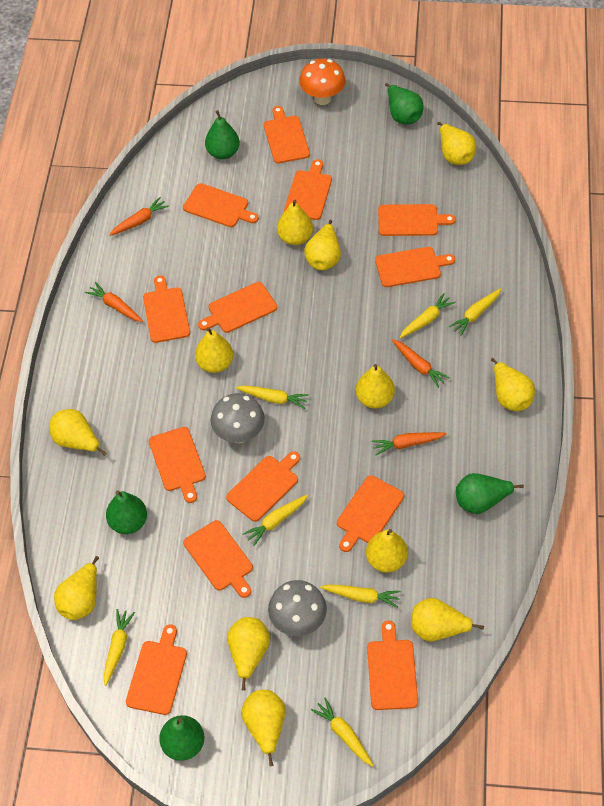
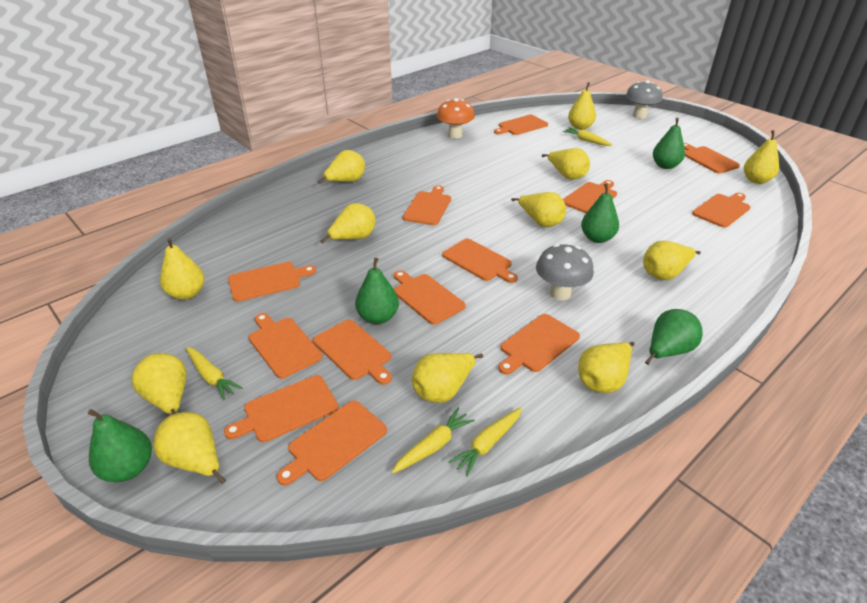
orange carrot: [85,282,143,322] [109,197,169,236] [372,432,447,455] [392,339,450,388] = 4 -> none = 0
yellow carrot: [103,609,135,686] [236,385,309,409] [243,495,308,546] [311,697,374,766] [320,584,401,608] [399,293,456,338] [449,288,501,336] = 7 -> [186,347,243,400] [391,408,475,474] [448,407,522,476] [563,127,613,146] = 4

